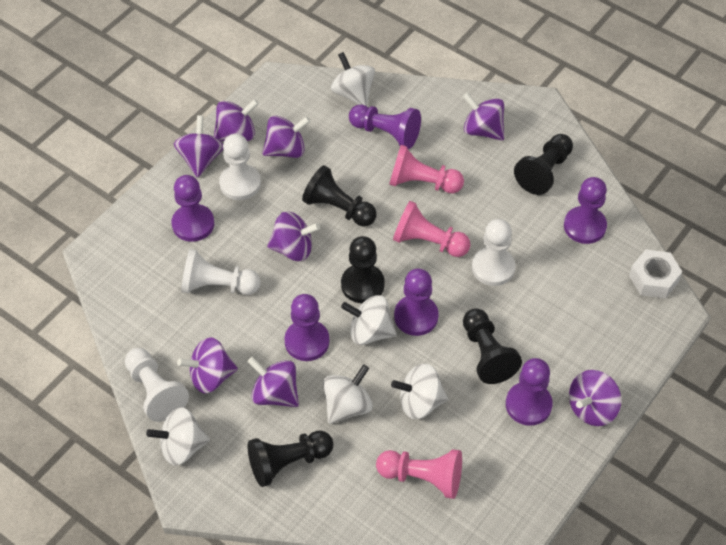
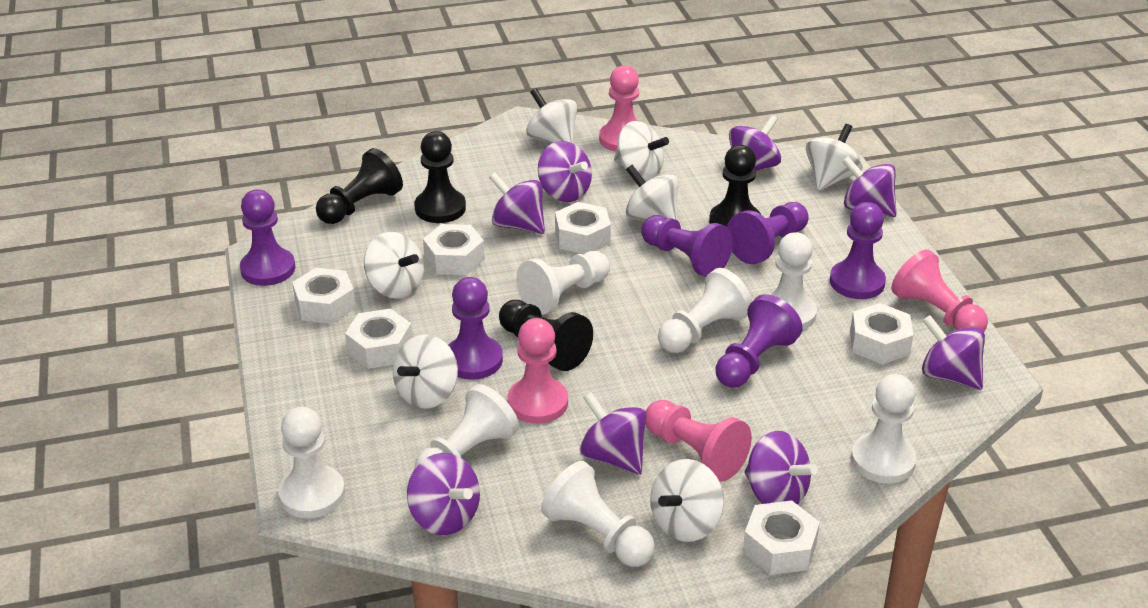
black pawn: [248,431,334,487] [302,165,377,227] [341,236,385,303] [463,308,522,384] [514,134,573,195] = 5 -> [316,148,403,224] [414,131,466,223] [499,300,593,371] [709,145,761,226] = 4
pink pawn: [376,449,462,499] [389,145,464,193] [393,201,471,257] = 3 -> [508,318,568,424] [599,65,639,152] [645,400,752,482] [891,249,988,331] = 4
white nut: [629,250,682,299] = 1 -> [292,268,356,324] [345,308,412,369] [423,224,485,275] [555,202,611,254] [743,500,820,575] [850,303,913,364] = 6
white pawn: [125,348,189,422] [181,249,260,295] [219,134,261,200] [472,219,516,286] = 4 -> [278,407,345,518] [415,384,519,468] [516,251,610,315] [541,461,655,567] [658,268,752,353] [768,232,817,330] [851,374,916,483] = 7
white spinning top: [146,407,210,466] [323,364,373,424] [331,52,375,106] [341,295,397,345] [391,363,448,419] = 5 -> [364,232,424,299] [393,334,458,409] [526,88,577,143] [614,121,669,180] [626,165,678,221] [650,459,724,542] [806,124,863,191] = 7

